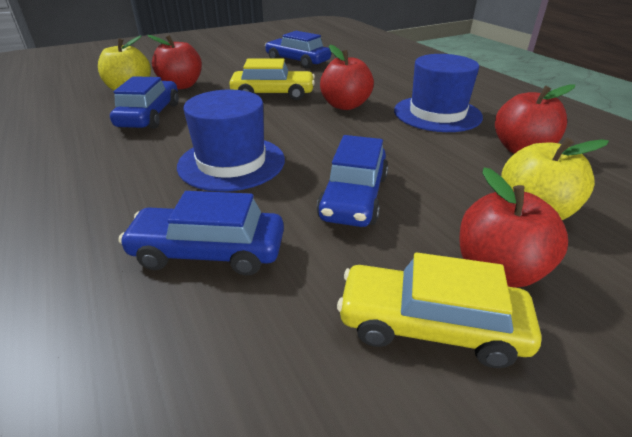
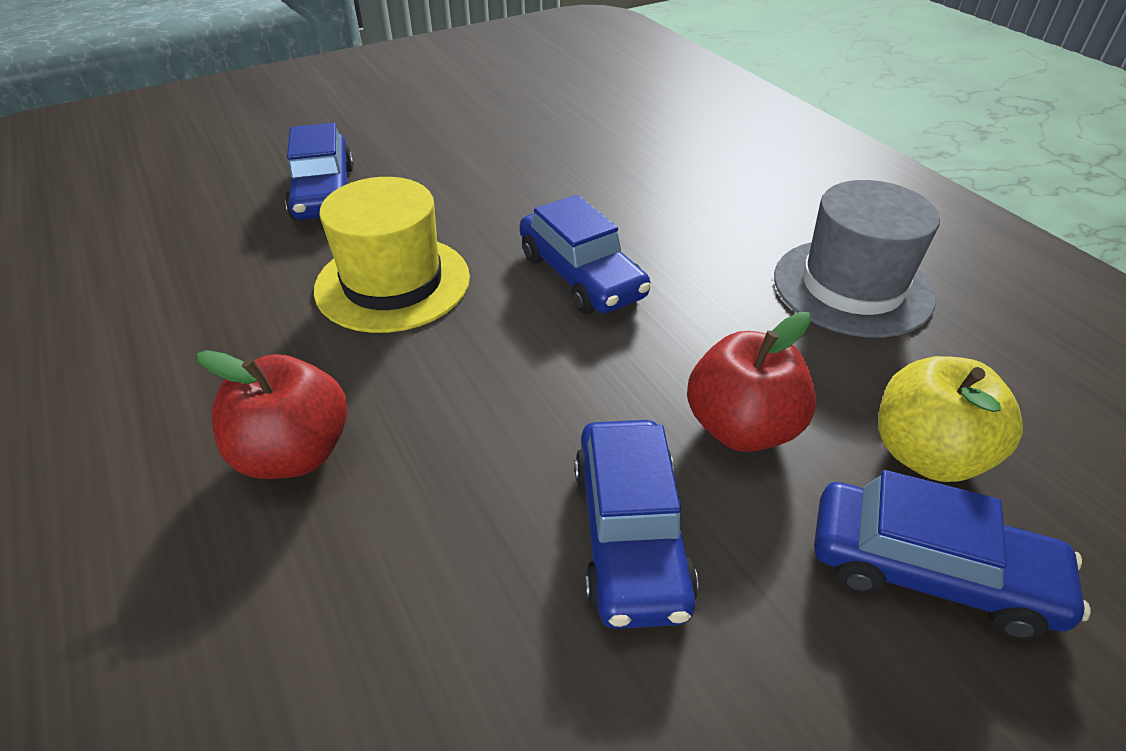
blue hat: [177,89,285,192] [394,54,483,132] = 2 -> none = 0
grey hat: none = 0 -> [774,180,940,338] = 1
red apple: [147,35,202,89] [320,45,374,110] [460,167,568,288] [495,84,575,154] = 4 -> [197,350,347,479] [687,312,816,452] = 2
yellow apple: [98,36,151,91] [501,137,609,220] = 2 -> [878,356,1023,482] = 1
yellow car: [229,58,315,100] [337,252,542,368] = 2 -> none = 0
yellow hat: none = 0 -> [314,177,470,333] = 1

